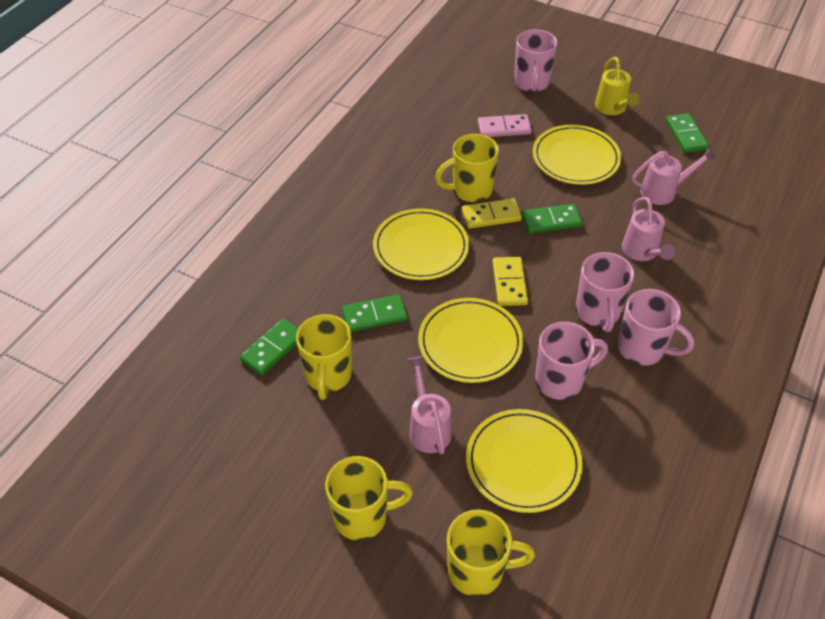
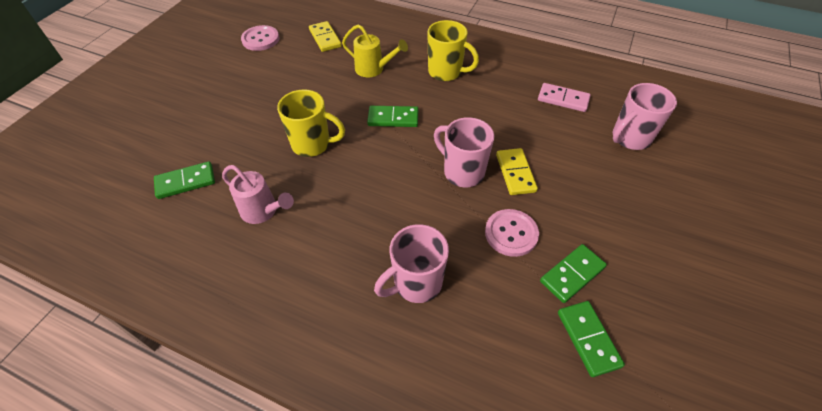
pink button: none = 0 -> [241,25,279,51] [485,209,539,257] = 2
pink mug: [514,29,558,92] [535,322,608,400] [576,252,634,332] [618,289,695,366] = 4 -> [374,224,449,303] [434,117,494,188] [613,83,677,150] = 3
pink watering can: [407,356,452,455] [622,197,675,261] [632,147,716,205] = 3 -> [222,165,294,224] = 1
yellow mug: [296,314,352,400] [325,456,413,541] [435,134,499,202] [447,510,535,597] = 4 -> [277,89,345,157] [427,20,479,81] = 2
yellow plate: [373,208,469,280] [418,298,523,383] [466,409,583,513] [533,125,621,185] = 4 -> none = 0

